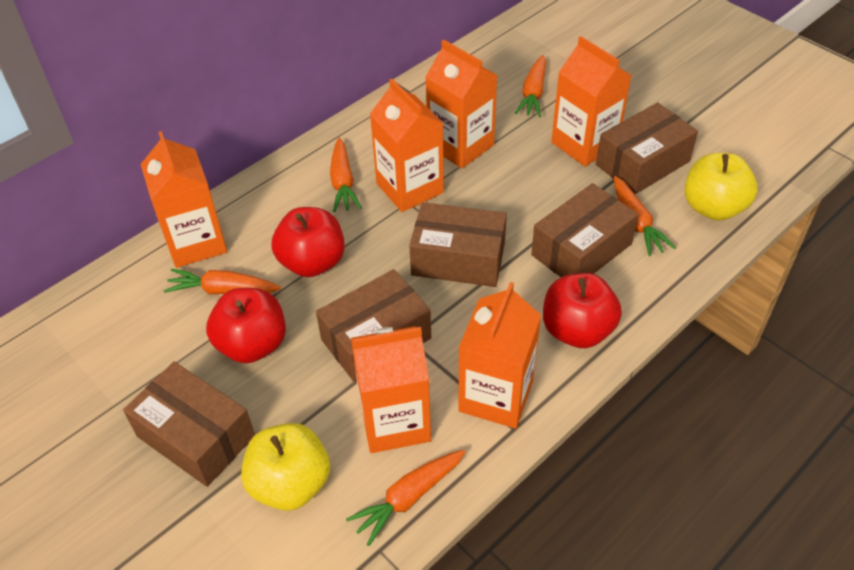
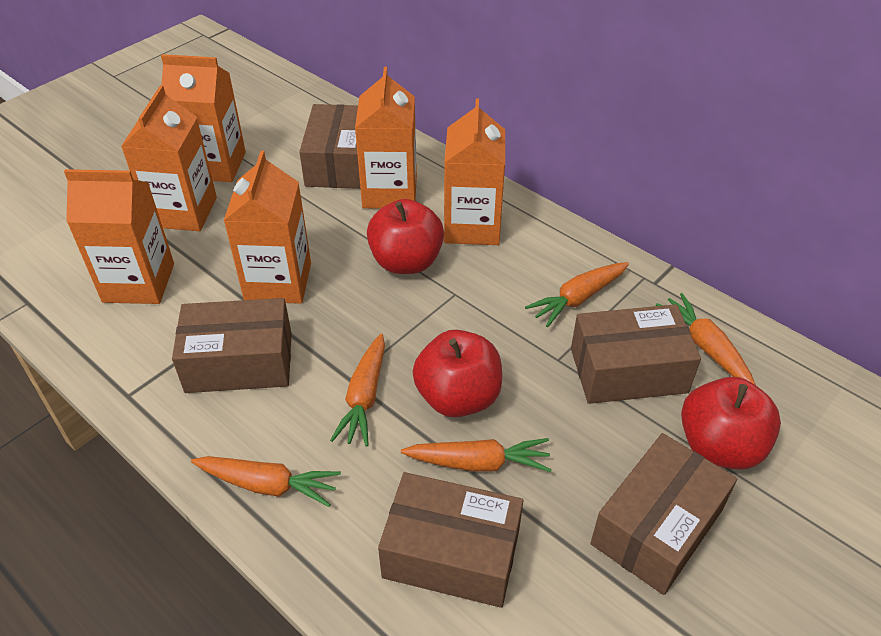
yellow apple: [241,423,330,511] [685,153,758,221] = 2 -> none = 0

